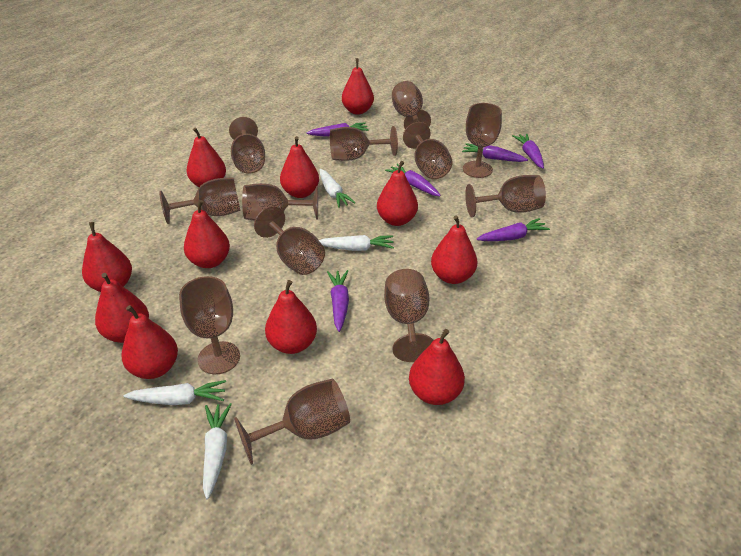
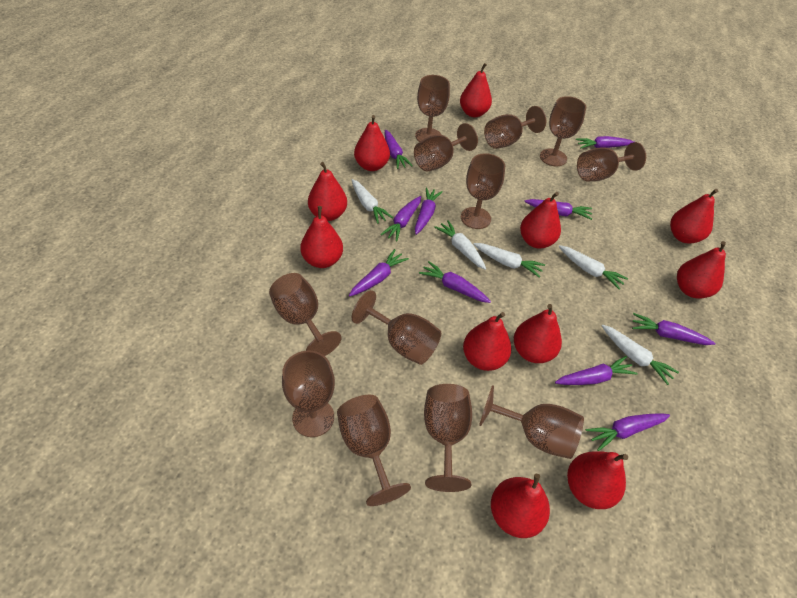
purple carrot: [307,122,369,137] [327,270,349,332] [385,164,441,196] [462,143,528,162] [477,218,550,241] [512,134,544,169] = 6 -> [349,249,409,296] [380,196,421,242] [385,130,413,169] [415,187,443,235] [419,261,491,303] [524,199,592,220] [555,356,638,385] [576,136,634,148] [586,413,670,451] [632,313,716,345] = 10
white carrot: [123,380,226,405] [203,403,232,499] [319,235,394,251] [320,169,356,208] = 4 -> [352,179,393,224] [434,220,486,270] [473,243,545,277] [558,245,628,290] [602,325,679,385] = 5

